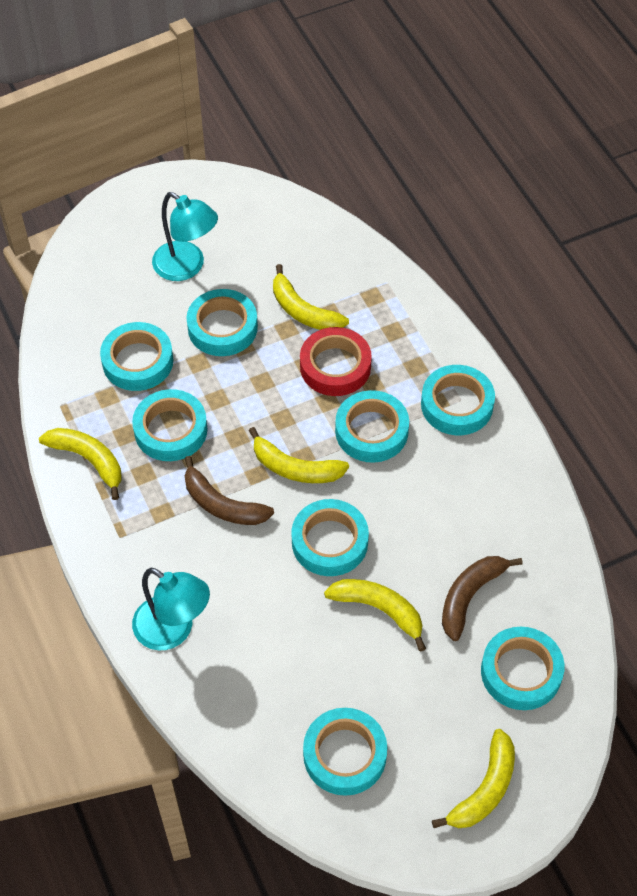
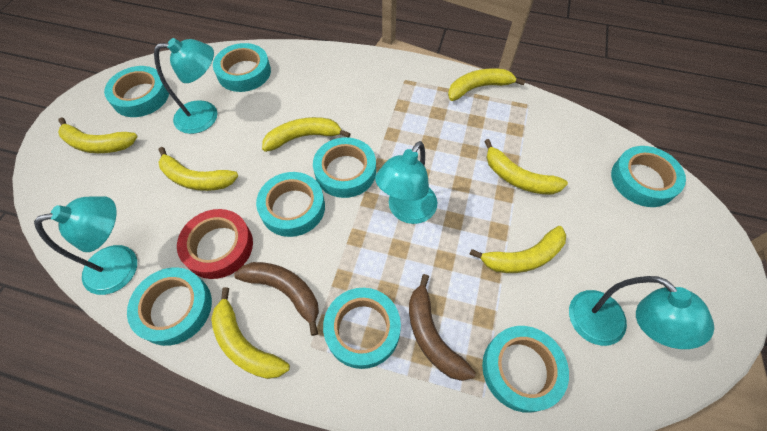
turquoise lamp: [132,568,210,650] [152,192,218,281] = 2 -> [34,196,137,295] [154,38,217,134] [375,141,437,224] [569,276,714,349] = 4
yellow banana: [39,428,121,500] [249,427,349,483] [273,264,349,330] [324,579,426,652] [432,729,515,828] = 5 -> [58,117,138,153] [158,147,238,191] [211,287,290,379] [262,117,351,152] [448,68,526,101] [470,226,566,273] [484,139,568,195] = 7

